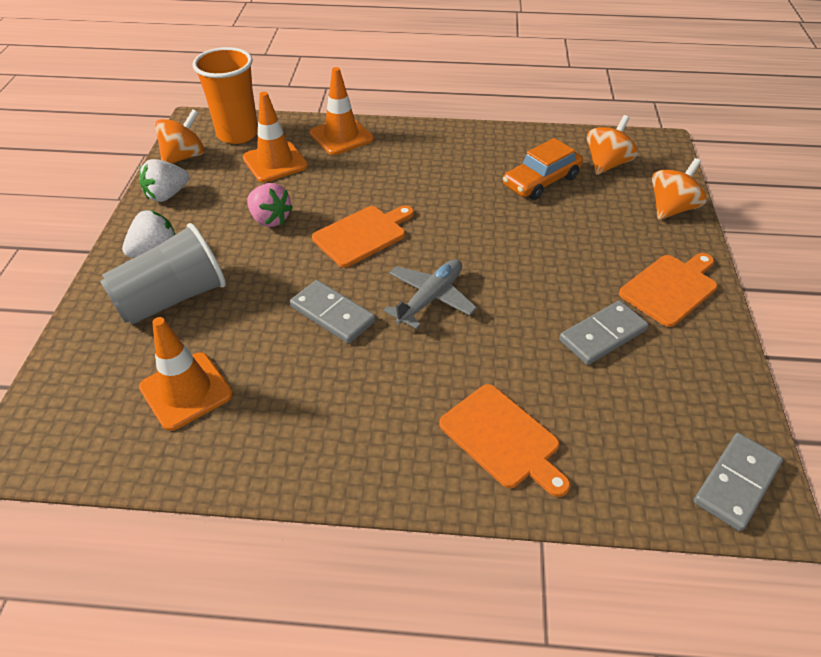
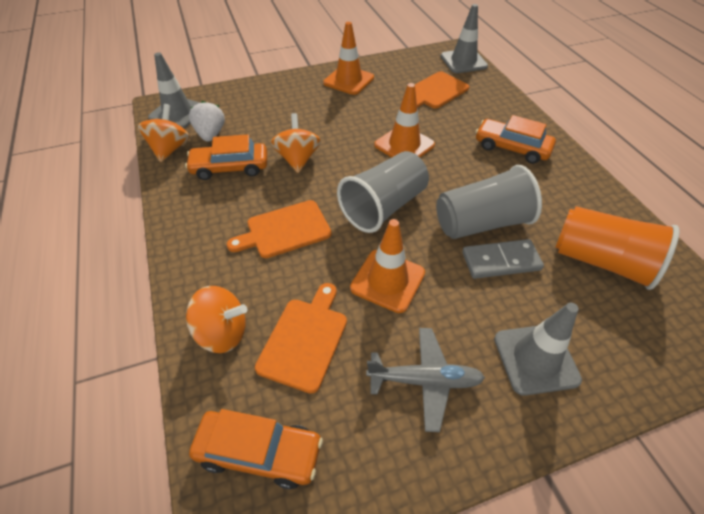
grey cup: [100,223,226,325] = 1 -> [337,151,429,233] [436,165,542,239] = 2
grey domino: [290,280,375,344] [559,300,649,365] [694,433,783,531] = 3 -> [462,239,544,279] = 1
grey traffic cone: none = 0 -> [148,52,200,128] [440,4,488,73] [494,303,582,396] = 3
orange car: [503,138,583,200] = 1 -> [185,134,267,180] [189,409,323,489] [475,115,556,164] = 3
pink strawberry: [247,183,293,227] = 1 -> none = 0
white strawberry: [122,210,176,258] [139,159,189,202] = 2 -> [189,101,225,142] = 1

